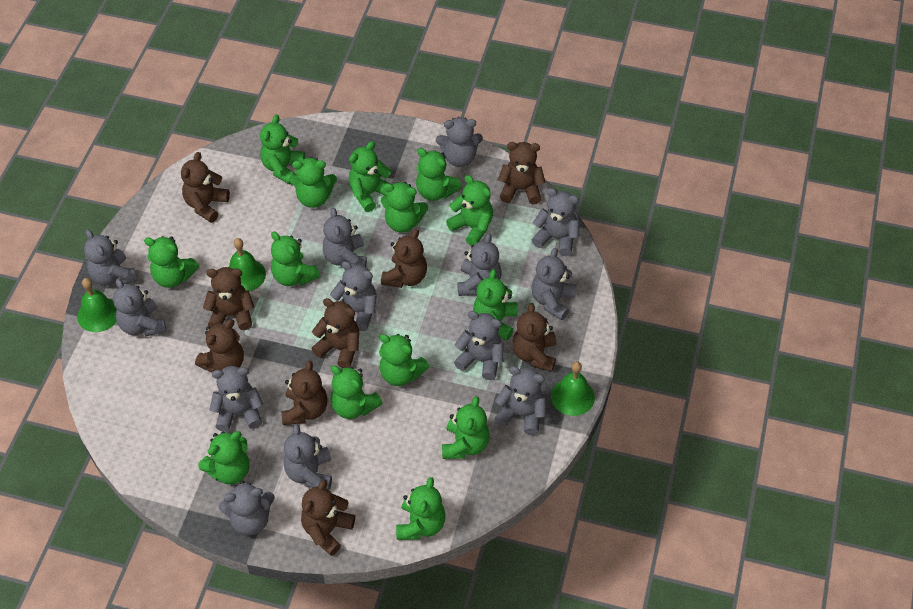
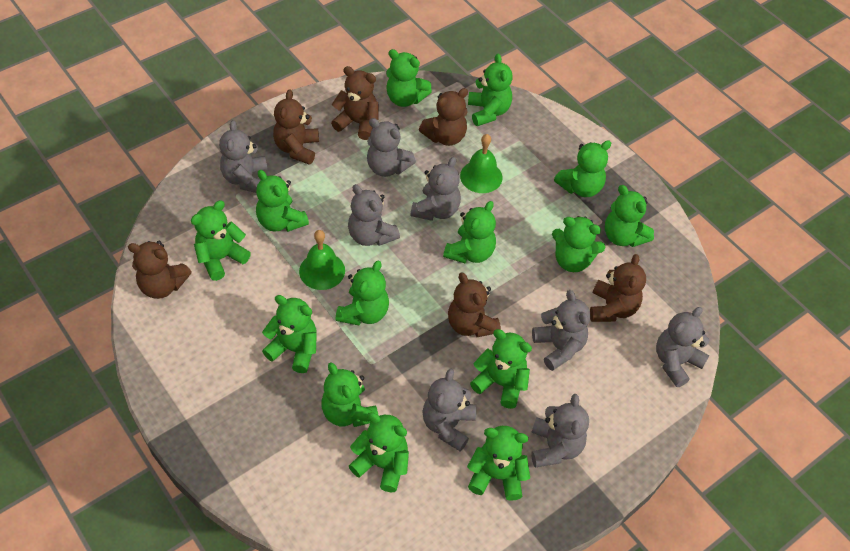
brown teddy bear: [181,152,230,223] [195,319,244,372] [203,267,254,330] [281,361,327,425] [301,479,355,556] [312,298,359,368] [381,229,427,288] [498,142,546,204] [513,303,556,372] = 9 -> [128,241,192,299] [273,89,319,165] [331,66,378,140] [419,88,468,146] [448,272,501,337] [590,254,646,322] = 6
green bell: [77,278,117,332] [229,238,266,292] [551,361,595,416] = 3 -> [299,230,345,290] [460,134,502,193] = 2
grey teddy bear: [84,230,138,286] [113,279,166,337] [209,366,263,432] [219,481,275,536] [284,424,332,490] [323,207,367,267] [330,261,377,331] [436,117,483,167] [454,311,504,380] [457,233,501,296] [495,366,546,435] [531,248,577,320] [532,188,579,256] = 13 -> [219,120,267,193] [348,184,400,246] [367,118,416,177] [410,157,461,221] [422,369,476,452] [531,394,589,467] [532,290,590,371] [656,307,710,387] = 8

